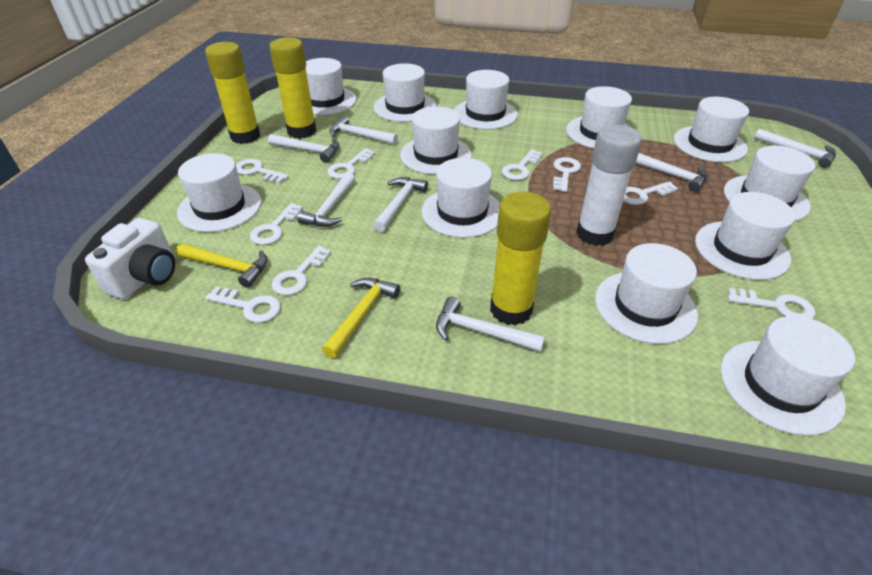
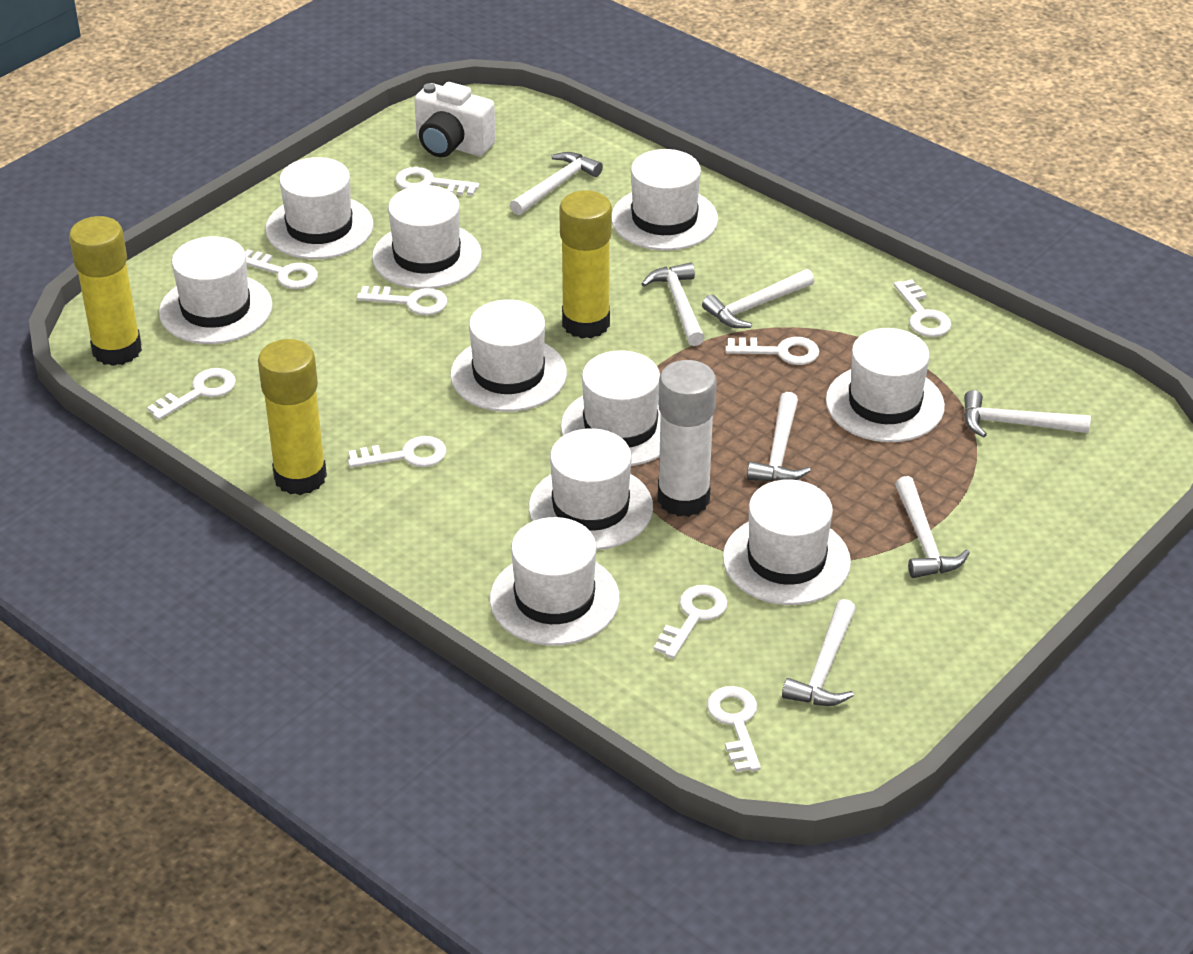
white hat: [177,153,261,232] [306,58,357,115] [374,63,437,122] [400,106,472,174] [421,158,500,238] [454,70,518,130] [566,86,632,148] [595,243,698,344] [674,97,749,162] [695,192,796,280] [721,316,855,435] [724,145,815,221] = 12 -> [159,236,273,344] [265,157,374,259] [372,185,482,289] [450,299,567,412] [490,517,620,646] [529,428,653,550] [561,350,661,466] [612,149,718,251] [723,479,851,605] [826,328,945,442] = 10
yellow hammer: [176,243,267,288] [322,278,400,358] = 2 -> none = 0

